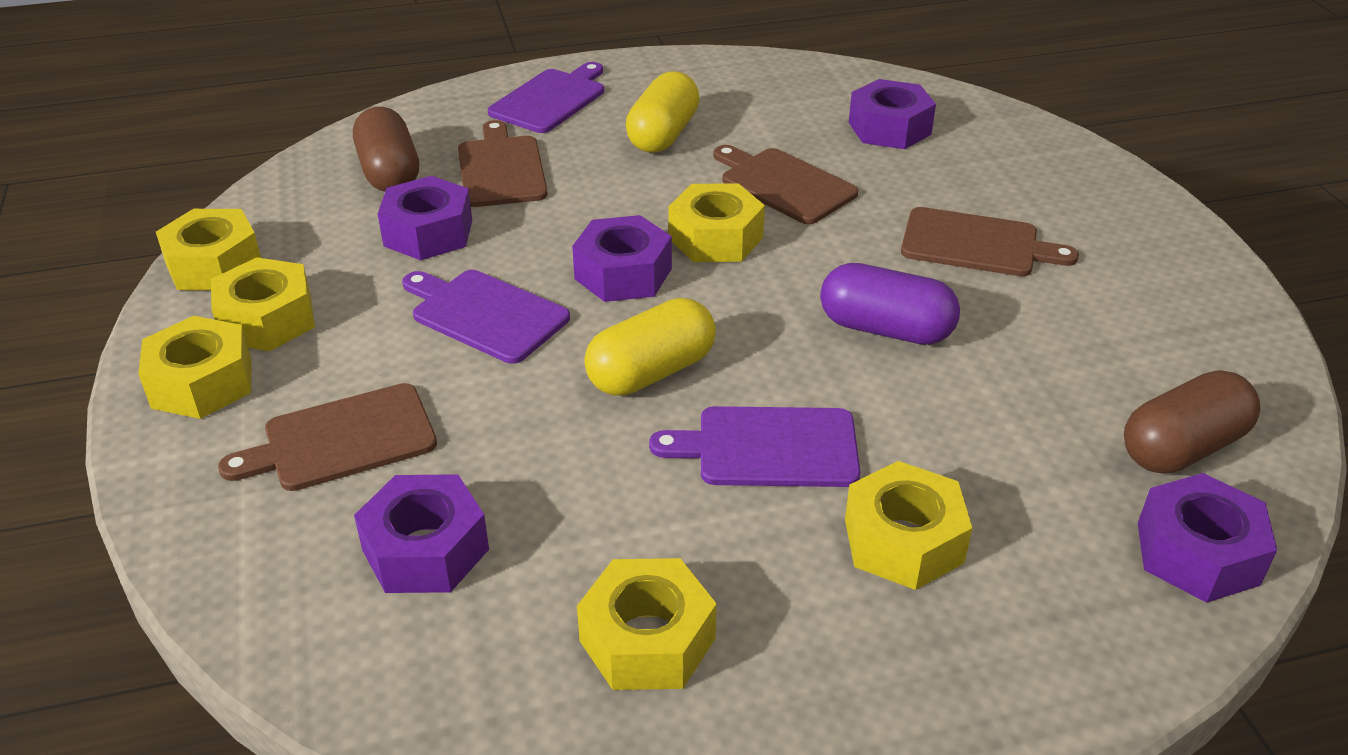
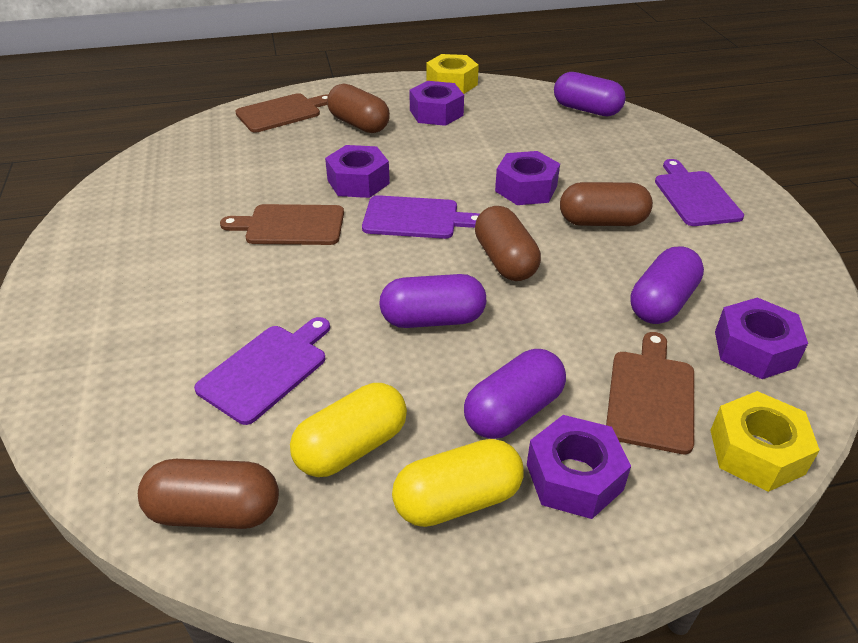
brown capsule: [353,107,419,192] [1124,370,1261,474] = 2 -> [138,459,279,529] [327,83,390,133] [475,206,541,281] [560,182,653,226] = 4
brown cutting board: [218,383,437,491] [458,120,548,207] [714,145,858,224] [901,207,1079,276] = 4 -> [220,204,344,245] [235,93,328,132] [606,332,694,454] = 3
purple capsule: [820,263,960,345] = 1 -> [379,274,486,328] [464,349,566,439] [554,72,626,116] [630,246,704,324] = 4
yellow nut: [138,316,251,419] [156,209,261,290] [211,257,315,351] [577,558,717,690] [669,183,765,262] [845,461,972,590] = 6 -> [426,54,479,94] [710,391,820,492] = 2

